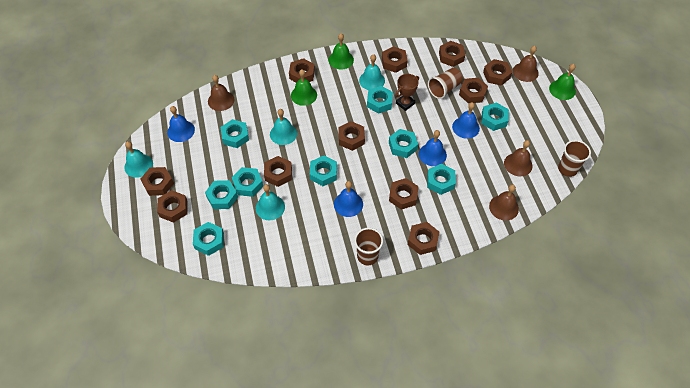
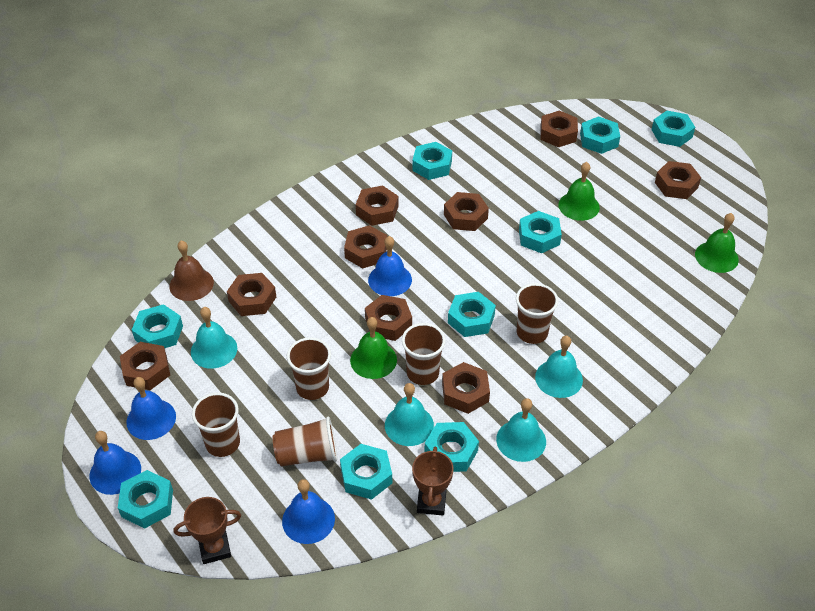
brown bell: [208,75,234,111] [489,184,519,221] [504,140,532,176] [513,46,539,82] = 4 -> [169,240,214,301] = 1
brown cup: [354,228,383,265] [428,68,463,99] [558,140,591,177] = 3 -> [192,392,240,457] [273,416,337,466] [287,337,331,400] [402,323,446,385] [516,283,558,344] = 5
brown nut: [140,167,174,196] [157,190,188,223] [264,156,292,187] [289,58,315,83] [338,121,365,151] [382,47,408,73] [389,178,419,210] [408,222,439,255] [439,41,465,67] [459,78,488,104] [483,59,512,86] = 11 -> [120,342,170,390] [227,273,276,316] [344,225,387,268] [355,185,399,226] [365,295,412,341] [442,362,490,414] [444,192,489,231] [540,110,578,147] [655,161,701,199] = 9
brown trophy: [395,74,419,111] = 1 -> [173,497,241,564] [412,447,454,515] = 2

